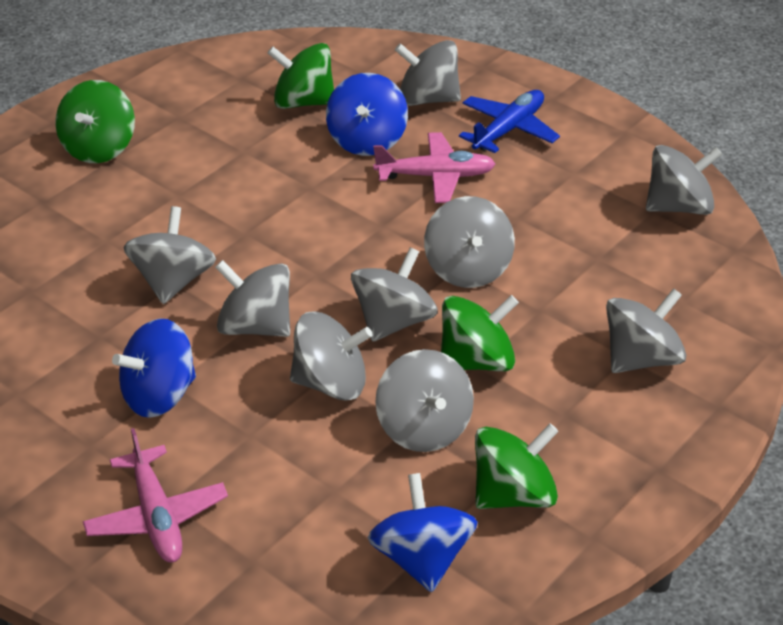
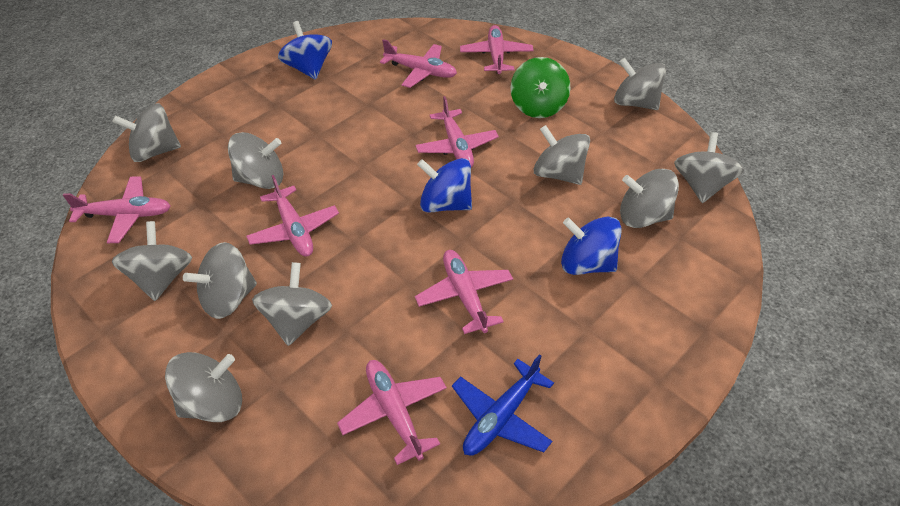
green spinning top: [55,80,135,163] [268,43,334,109] [441,295,519,371] [475,424,558,509] = 4 -> [511,57,571,118] = 1
grey spinning top: [124,206,216,304] [215,260,290,337] [290,312,373,401] [351,247,438,342] [375,349,474,452] [395,40,461,106] [424,196,515,288] [606,288,686,373] [646,145,722,215] = 9 -> [111,221,192,301] [112,103,181,162] [165,352,242,422] [183,242,257,319] [228,132,283,189] [252,262,332,346] [534,125,590,185] [614,58,666,110] [620,169,679,228] [674,132,744,203] = 10
pink plane: [83,428,228,563] [373,132,496,203] = 2 -> [63,176,171,243] [246,175,339,256] [337,360,447,465] [380,39,457,88] [415,96,499,167] [415,250,513,334] [460,25,534,74] = 7

